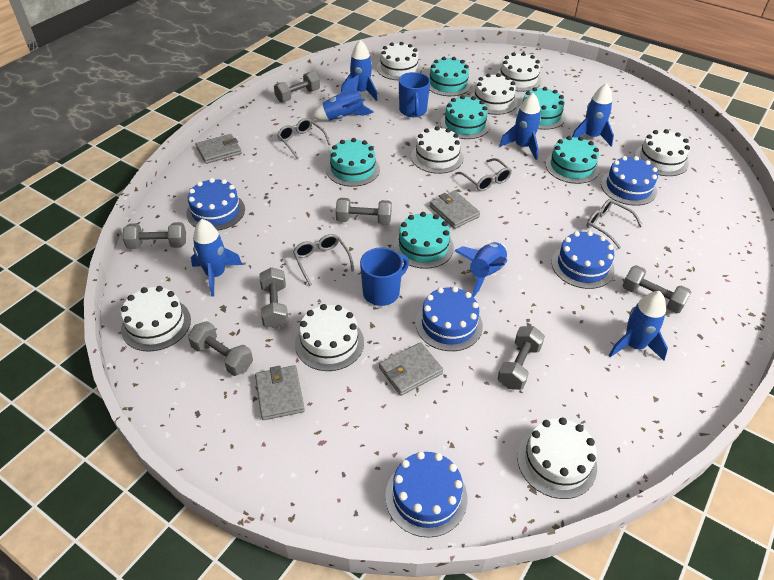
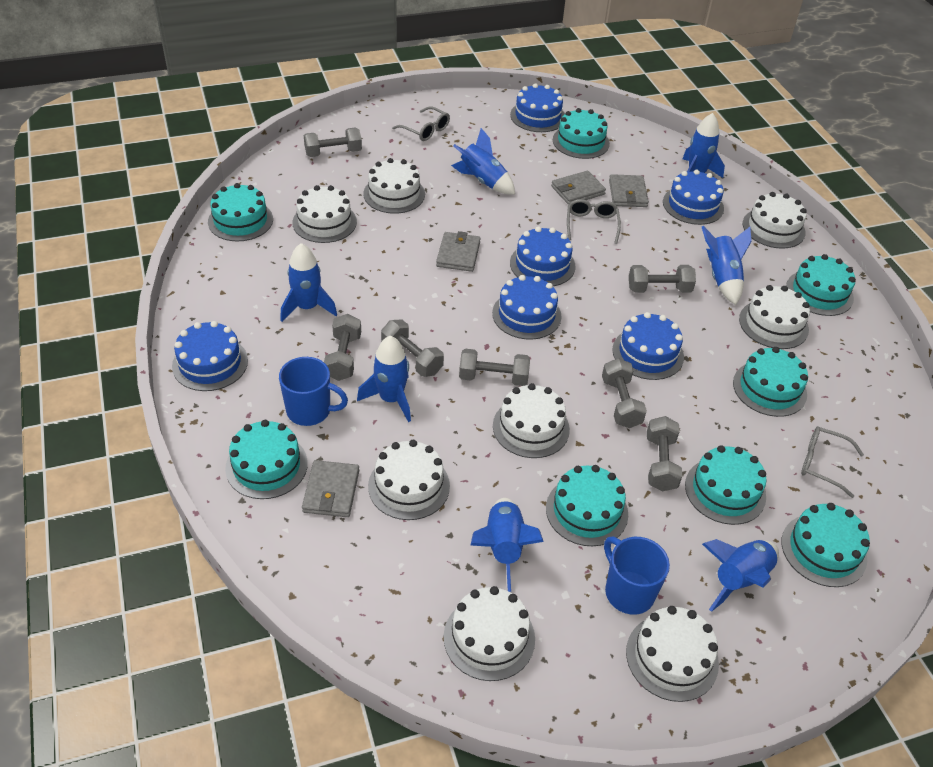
blue cake: [186,178,245,231] [385,451,467,538] [416,286,483,351] [552,231,614,289] [601,156,658,206] = 5 -> [172,321,248,391] [492,275,562,340] [510,83,565,132] [510,227,576,286] [612,312,684,380] [663,170,724,225] = 6
grey glasses: [277,118,331,159] [293,234,354,286] [455,158,512,191] [586,199,642,249] = 4 -> [392,106,450,141] [567,199,621,244] [801,426,864,498] = 3
turquoise cake: [326,138,380,187] [394,212,454,269] [428,57,471,96] [440,95,490,139] [516,87,566,130] [545,136,599,184] = 6 -> [208,183,273,241] [225,420,308,499] [546,465,628,546] [553,108,610,159] [685,445,767,525] [733,347,808,417] [781,503,870,587] [786,254,856,316] = 8

